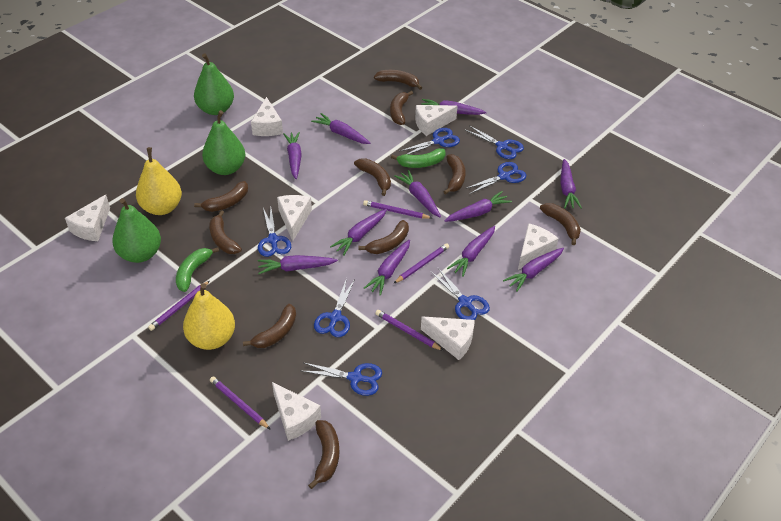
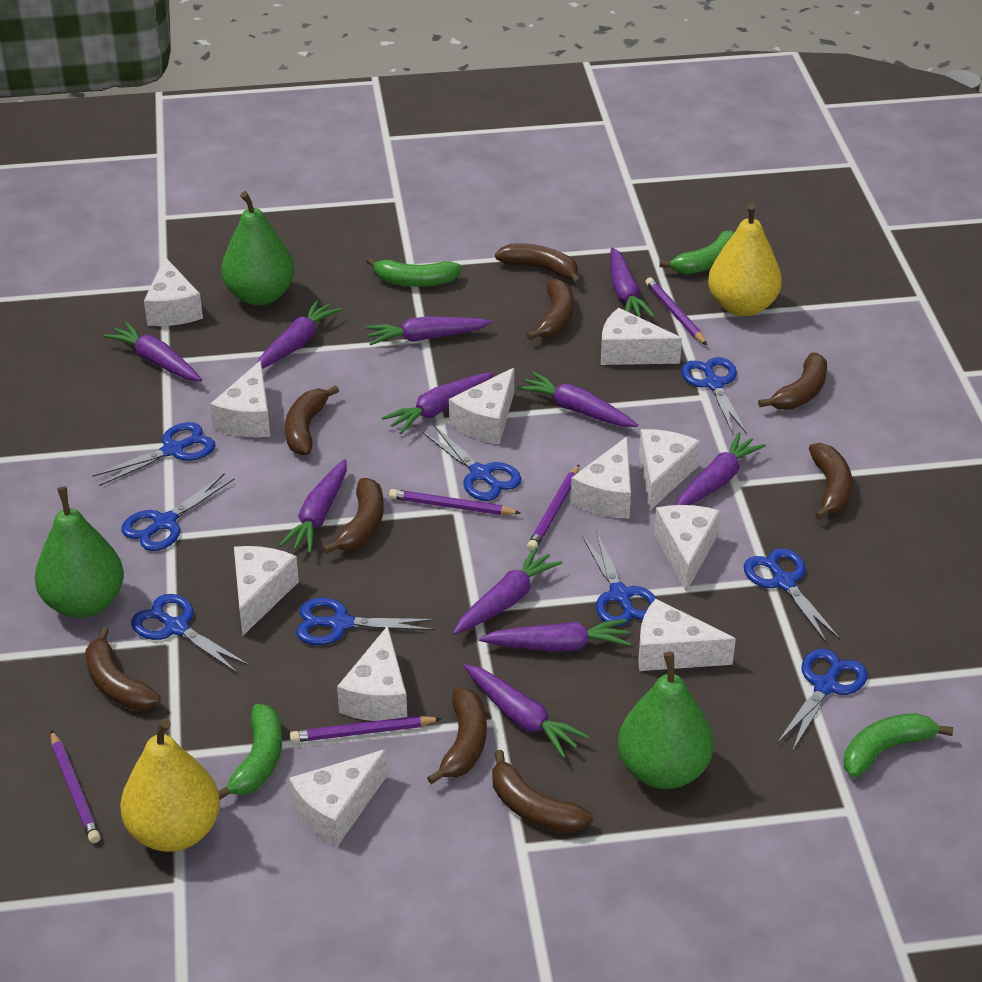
blue scissors: [258,208,291,257] [302,363,382,396] [314,278,355,337] [399,128,460,154] [431,268,490,320] [465,126,524,159] [465,162,526,194] = 7 -> [92,422,215,486] [121,474,235,551] [131,594,250,674] [296,598,435,645] [422,425,521,501] [582,531,657,626] [681,357,747,434] [744,548,840,642] [777,649,867,752] = 9
brown banana: [194,181,248,212] [209,210,242,254] [243,304,296,348] [308,420,339,489] [354,158,391,196] [358,220,409,254] [374,70,422,90] [390,91,413,125] [444,154,466,195] [540,203,581,245] = 10 -> [85,627,161,710] [285,385,339,455] [323,478,384,554] [427,688,487,785] [492,750,593,833] [495,243,582,284] [527,279,574,340] [758,353,827,410] [809,443,852,520] = 9
green banana: [176,247,219,292] [391,148,446,168] = 2 -> [218,704,282,800] [366,257,462,287] [659,230,734,274] [844,713,953,778] = 4
white cheese: [65,195,110,241] [251,97,283,136] [272,382,321,441] [277,195,312,241] [415,105,458,136] [421,317,475,360] [518,223,559,270] = 7 -> [144,257,203,326] [210,360,270,437] [234,546,299,635] [289,749,387,847] [337,626,407,721] [449,368,514,444] [571,436,631,519] [601,308,682,365] [638,599,736,671] [639,429,700,511] [654,505,720,592] = 11

